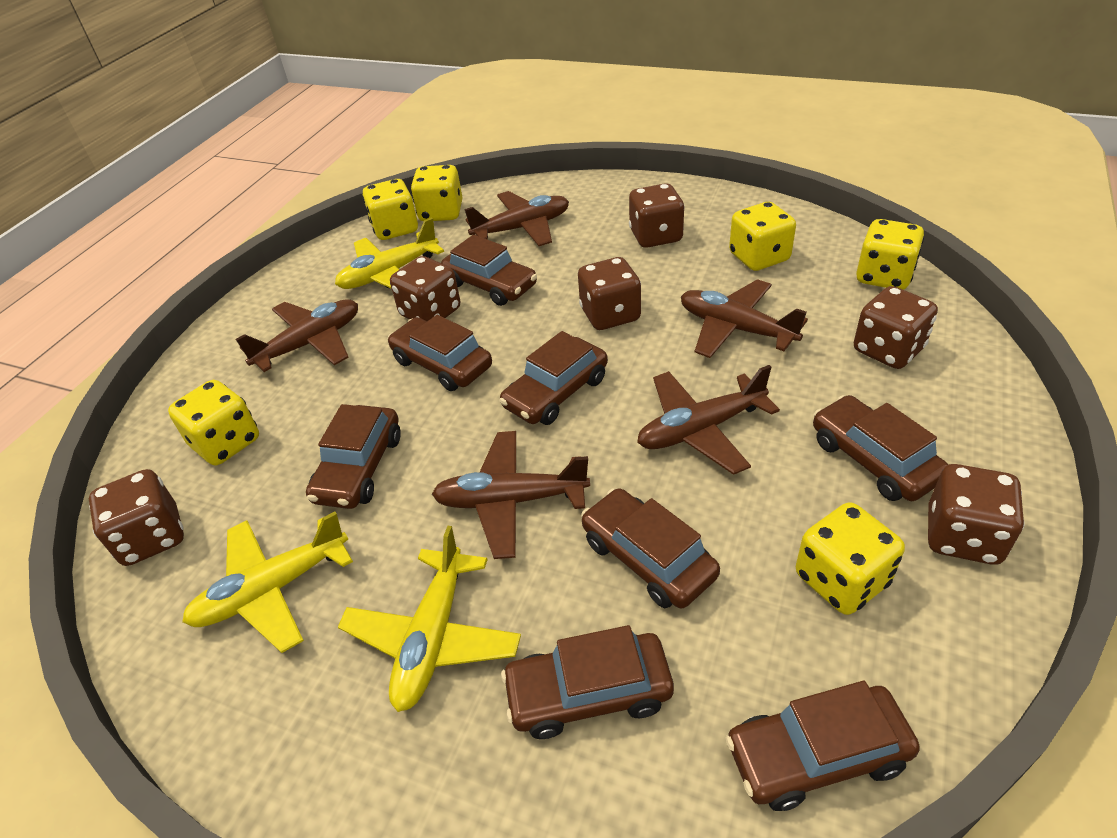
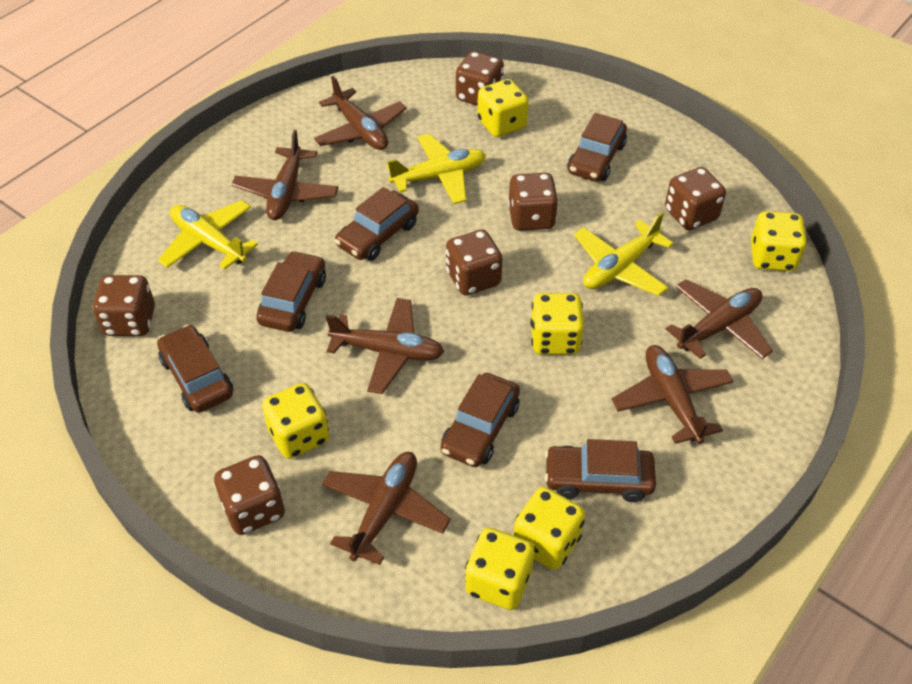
brown car: [306,404,401,509] [388,315,492,391] [441,235,537,306] [499,331,608,425] [501,625,674,739] [581,488,720,608] [726,681,920,811] [813,395,949,501] = 8 -> [157,325,233,413] [256,250,326,332] [335,187,419,261] [441,373,520,467] [544,439,656,502] [567,113,627,181] = 6
brown plane: [236,299,358,372] [432,431,590,559] [465,191,569,246] [637,365,780,475] [681,279,808,358] = 5 -> [231,130,339,220] [314,76,407,150] [322,452,451,565] [326,298,444,394] [612,345,734,444] [666,279,773,359] = 6

